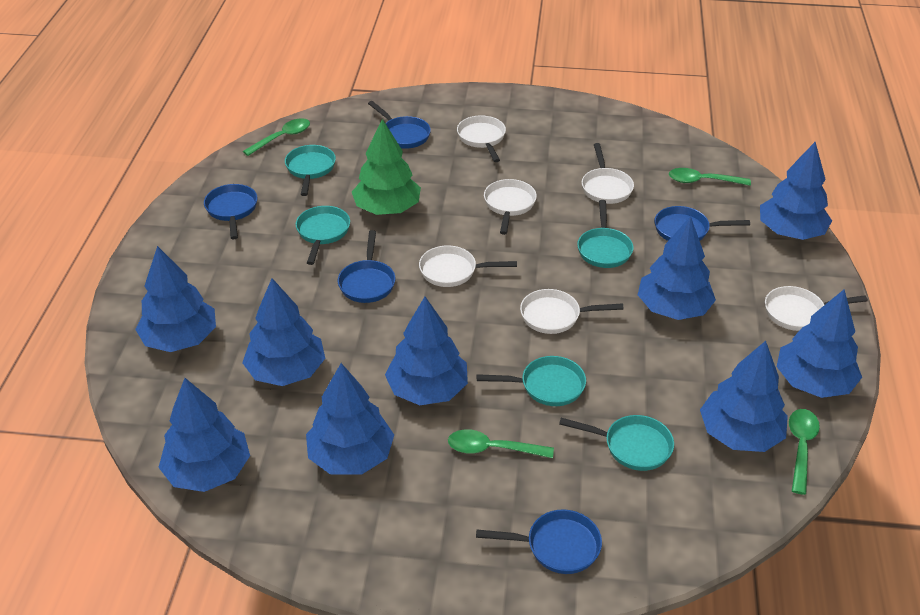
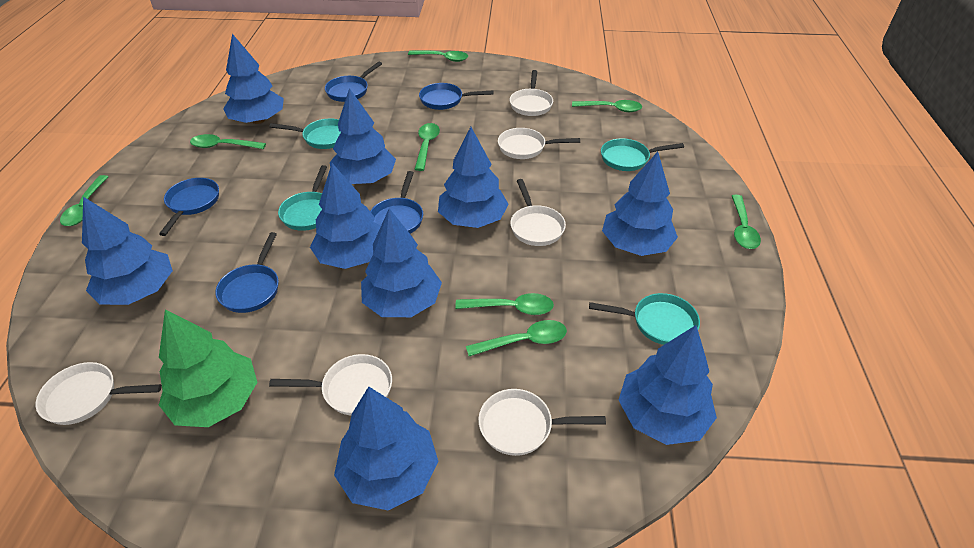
green spoon: [243,118,310,156] [448,429,554,458] [669,168,751,186] [789,409,820,495] = 4 -> [60,175,109,226] [190,134,266,149] [408,51,468,62] [415,123,440,171] [455,293,554,315] [466,320,567,356] [572,100,642,112] [732,195,761,249] = 8
turquoise pan: [285,145,336,196] [296,206,350,265] [477,356,586,406] [559,415,674,471] [577,200,634,268] = 5 -> [269,119,341,149] [278,165,327,231] [589,293,700,345] [601,138,684,171] = 4

